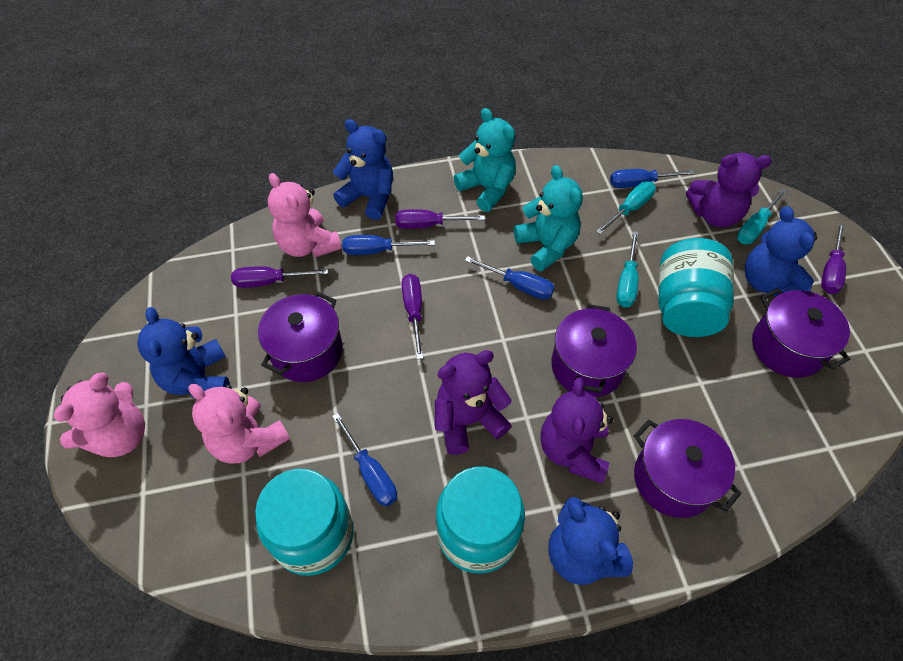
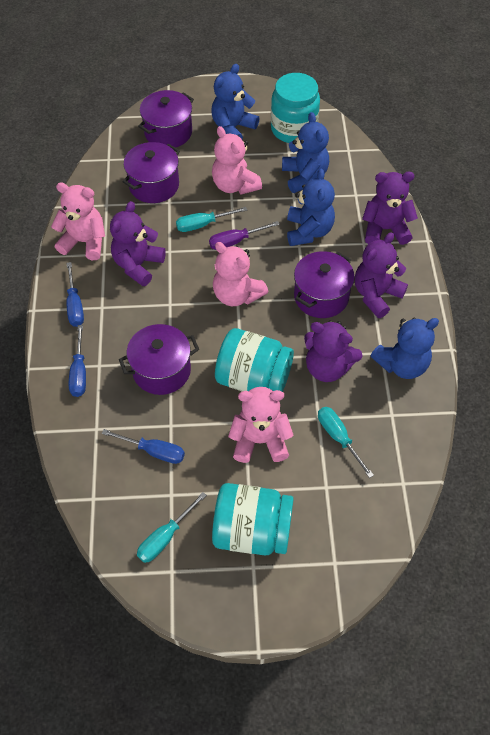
blue screwdriver: [332,413,397,506] [342,235,435,255] [465,256,555,299] [610,169,695,188] = 4 -> [66,262,84,327] [69,325,86,397] [102,429,185,464] = 3
pink teddy bear: [54,372,145,457] [189,384,290,464] [268,173,342,257] = 3 -> [51,183,105,260] [212,126,262,194] [213,242,268,306] [228,387,294,463] = 4
purple screwdriver: [231,266,328,288] [395,209,485,229] [401,274,423,359] [821,222,846,294] = 4 -> [209,221,280,250] = 1
purple teddy bear: [435,350,512,455] [540,377,613,484] [686,153,772,228] = 3 -> [110,201,166,286] [304,321,363,382] [355,232,408,318] [362,172,418,245] = 4
turquoise teddy bear: [453,108,516,212] [514,165,583,271] = 2 -> none = 0

